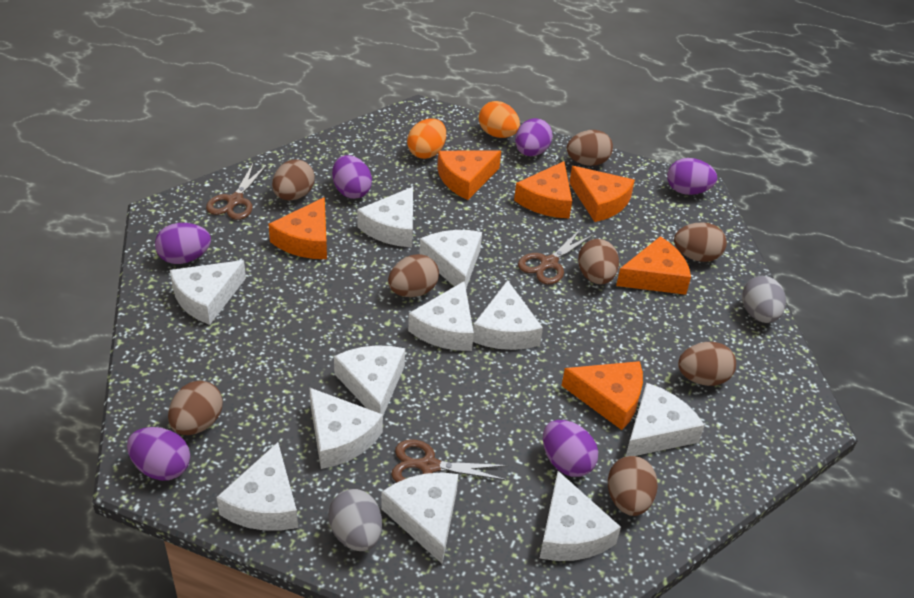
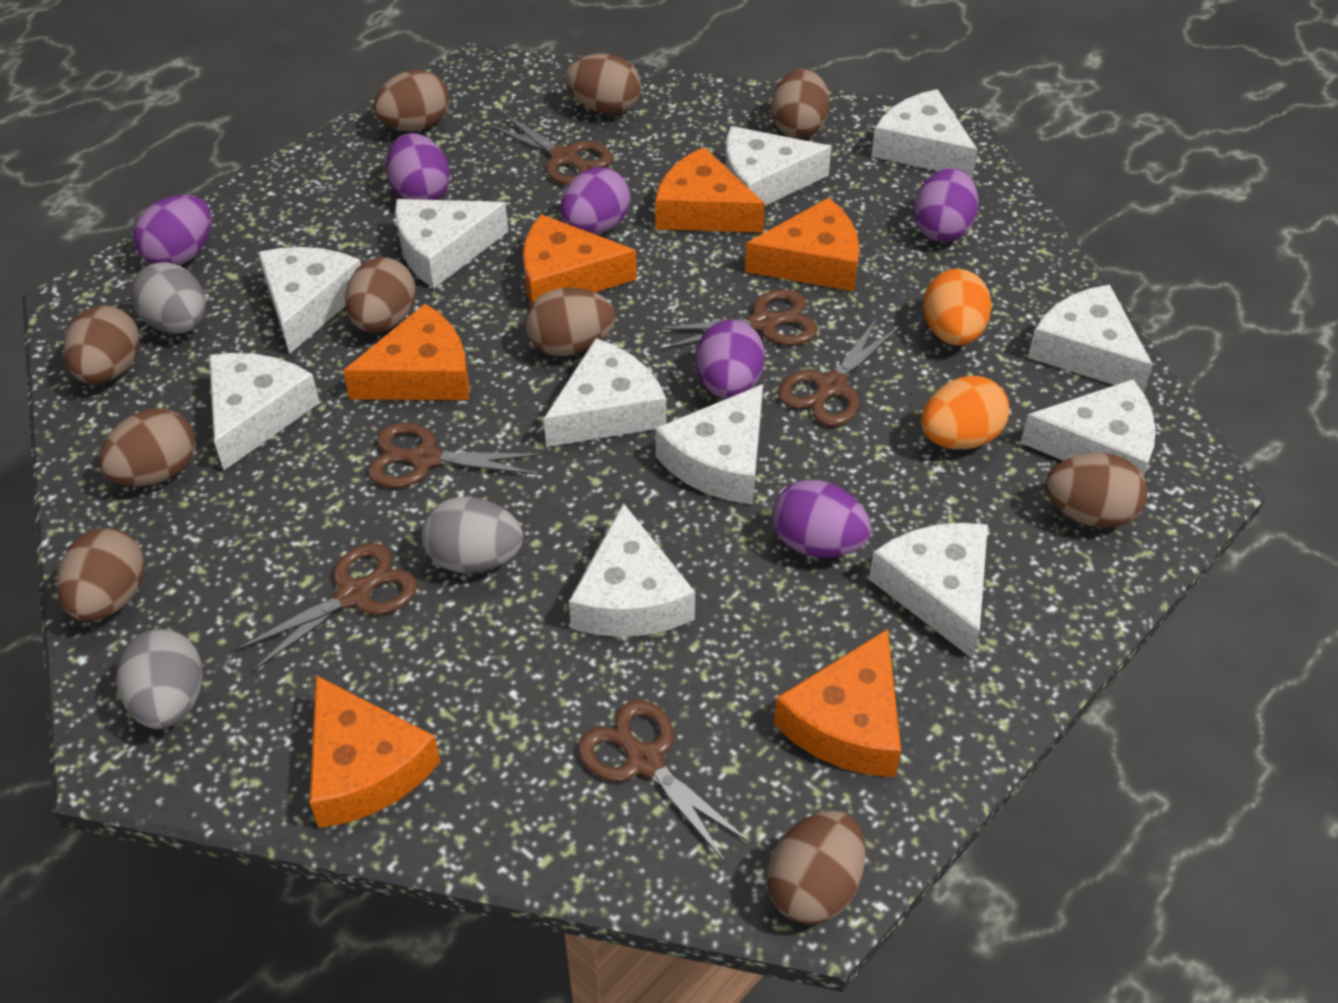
brown egg: [168,381,223,435] [272,159,315,200] [388,254,439,297] [567,130,613,166] [578,239,619,284] [608,456,658,516] [674,222,727,262] [678,342,736,386] = 8 -> [57,528,145,621] [64,305,140,384] [99,408,196,486] [345,257,416,333] [373,70,449,131] [525,288,615,356] [565,54,641,114] [767,810,865,924] [771,69,830,138] [1045,453,1147,528] = 10
brown scissors: [206,164,267,220] [391,439,508,483] [518,229,594,285] = 3 -> [234,543,418,672] [367,422,544,488] [486,111,613,186] [578,700,752,863] [656,289,818,349] [778,317,901,426] = 6
grey egg: [328,489,382,551] [742,276,786,323] = 2 -> [116,629,203,729] [131,262,206,334] [421,497,523,573] = 3

